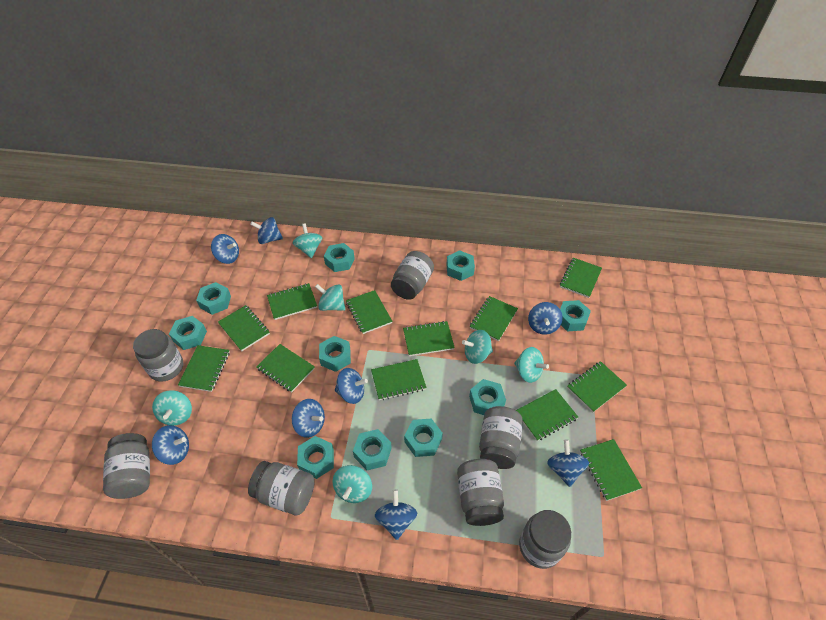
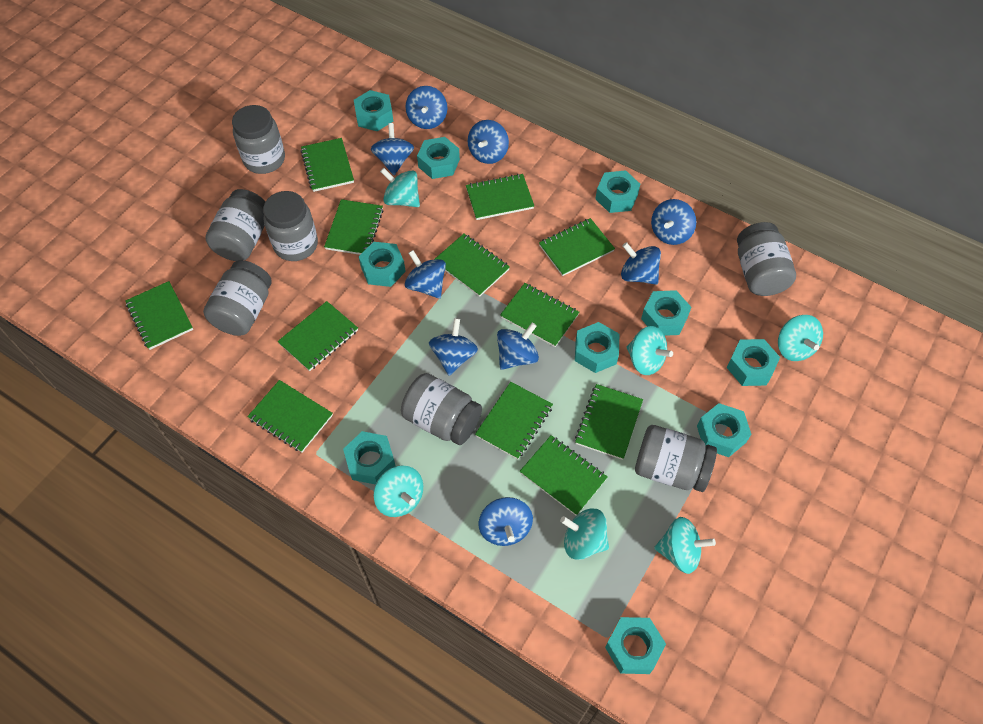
blue spinning top: [152,425,189,465] [211,234,239,264] [250,217,283,244] [292,399,325,438] [335,368,368,404] [375,489,417,540] [528,302,563,335] [547,440,589,487] = 8 -> [371,123,414,175] [405,250,446,299] [406,86,447,129] [429,318,478,376] [468,120,509,164] [479,497,533,546] [497,322,539,370] [621,242,661,285] [651,199,696,245] = 9

